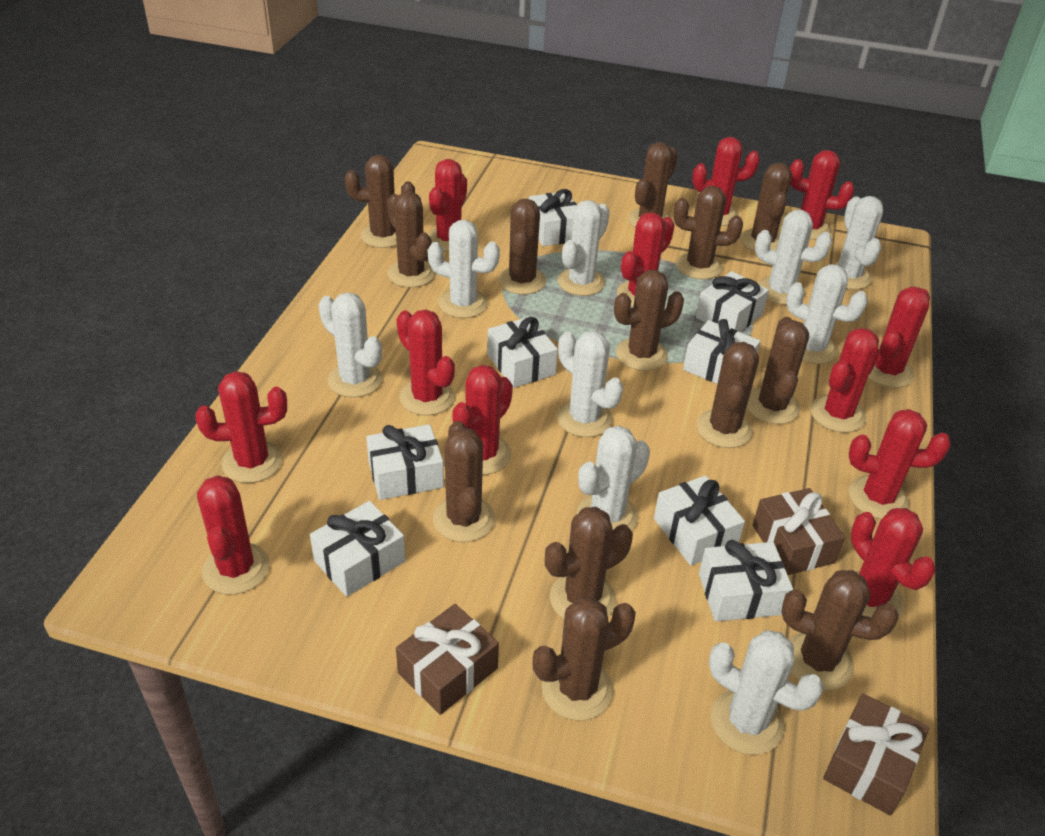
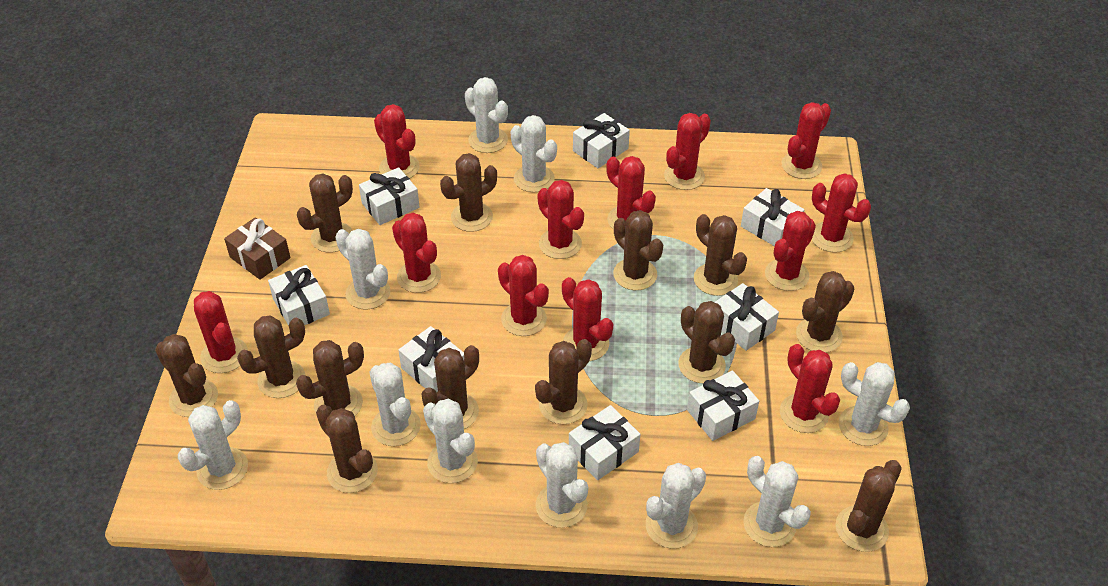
brown gift: [396,604,499,715] [753,488,845,575] [823,693,929,815] = 3 -> [224,217,290,280] = 1
white cactus: [318,292,383,398] [428,220,500,318] [557,331,623,437] [558,200,610,296] [577,426,650,531] [709,630,824,755] [755,210,832,305] [786,264,868,364] [832,196,883,290] = 9 -> [178,400,248,490] [335,229,391,310] [369,363,421,446] [423,399,478,483] [465,77,508,153] [511,115,557,192] [536,442,588,528] [645,463,706,549] [743,456,811,547] [839,362,910,446] = 10

